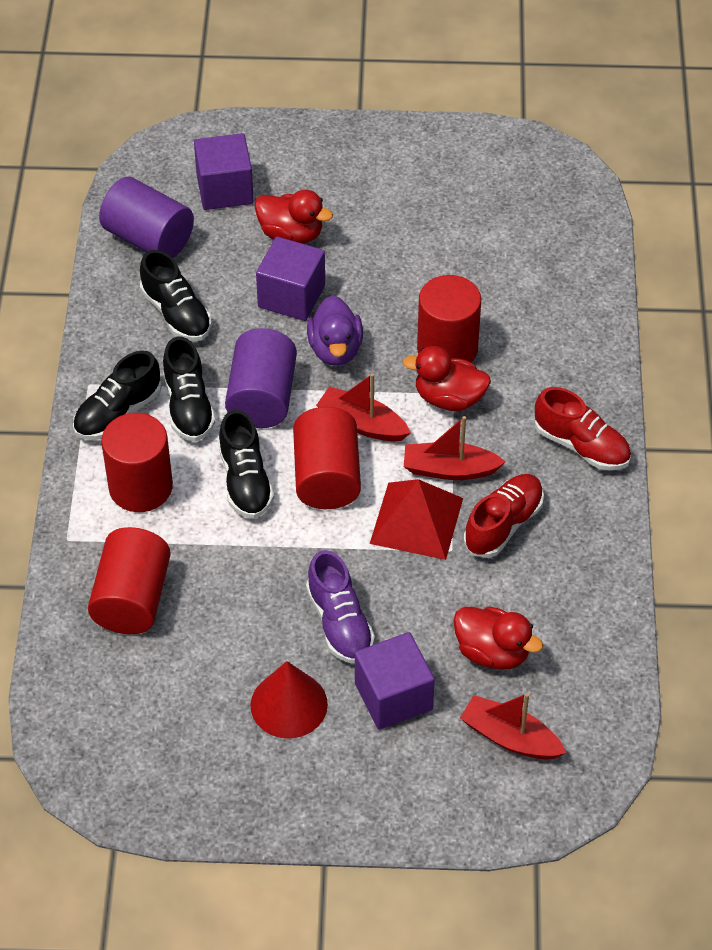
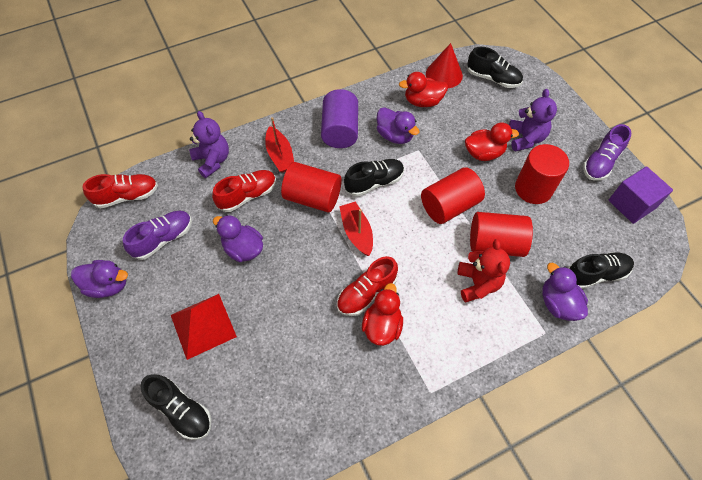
purple cube: [194,133,254,210] [256,237,325,321] [355,632,435,730] = 3 -> [609,166,673,224] = 1
purple cylinder: [99,177,194,258] [225,328,297,428] = 2 -> [321,89,358,148] = 1
purple duck: [307,295,363,366] = 1 -> [71,260,128,298] [213,215,263,262] [377,107,419,144] [542,263,588,321] = 4
purple shoe: [306,550,375,663] = 1 -> [123,211,192,260] [583,124,631,181] = 2
purple teddy bear: none = 0 -> [189,111,229,178] [509,89,557,152] = 2
red boat: [316,373,411,441] [404,416,506,480] [460,693,566,759] = 3 -> [265,117,294,173] [339,202,373,256] = 2
red shoe: [464,474,544,558] [535,387,631,470] = 2 -> [83,174,158,208] [212,170,276,212] [337,256,398,316] = 3
red teddy bear: none = 0 -> [457,239,510,303] = 1

